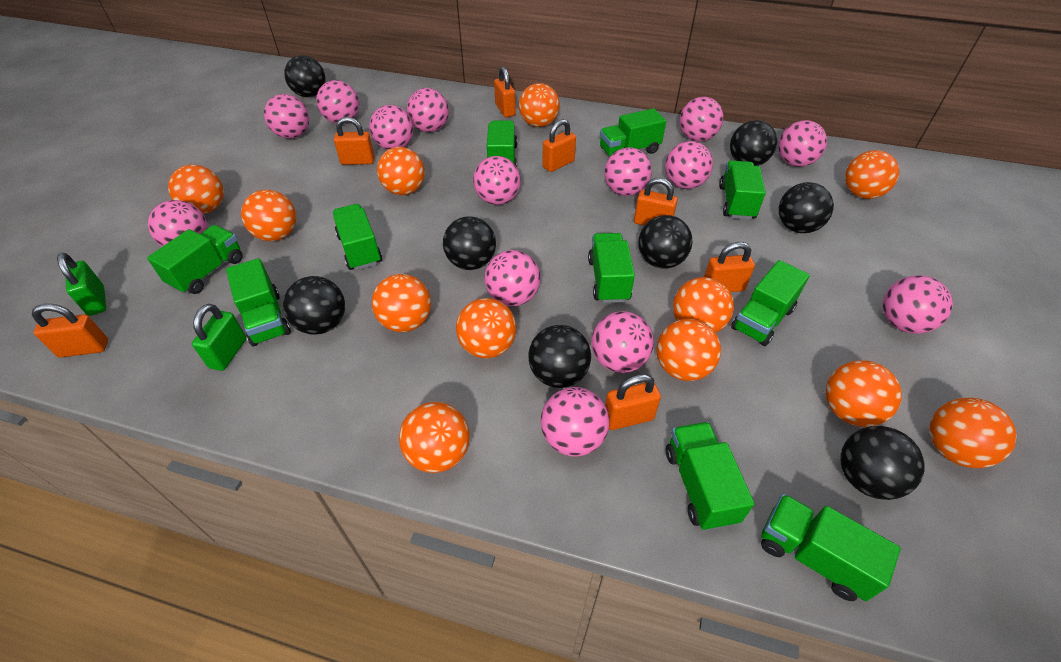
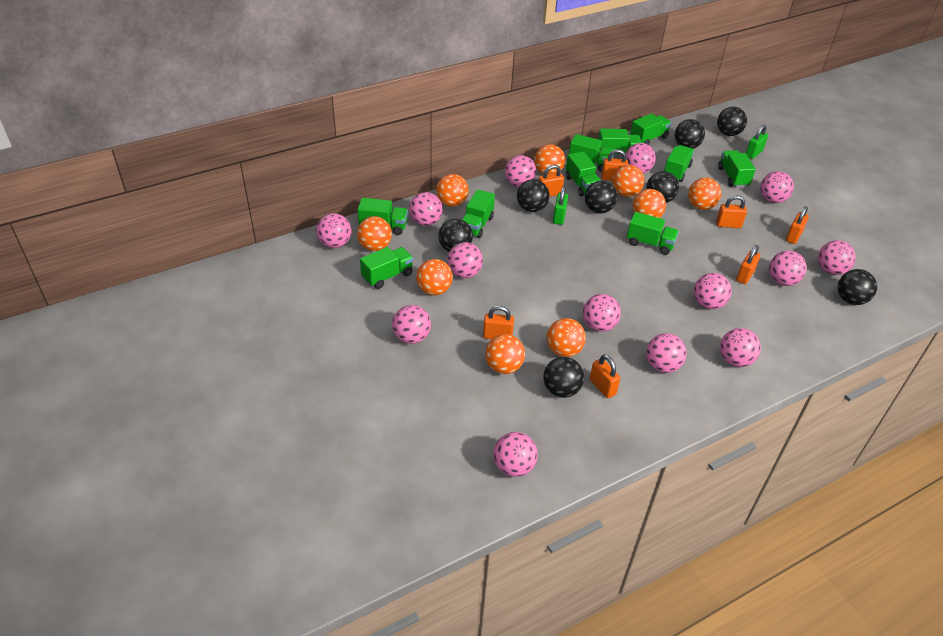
orange ball: [168,165,224,214] [241,190,296,241] [372,274,431,332] [377,147,425,195] [399,402,470,473] [456,298,516,359] [519,83,560,127] [657,319,721,381] [673,277,734,333] [826,360,902,427] [845,150,899,199] [929,398,1017,468] = 12 -> [357,216,392,251] [416,259,453,295] [436,174,469,207] [485,334,525,374] [534,144,565,175] [547,318,586,357] [612,165,645,197] [633,189,666,218] [688,178,721,210] = 9

